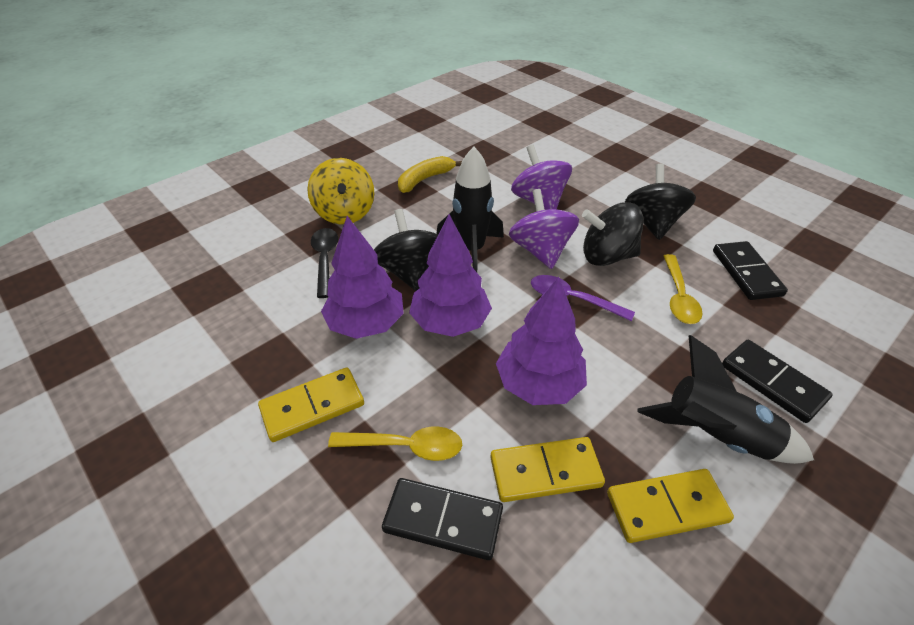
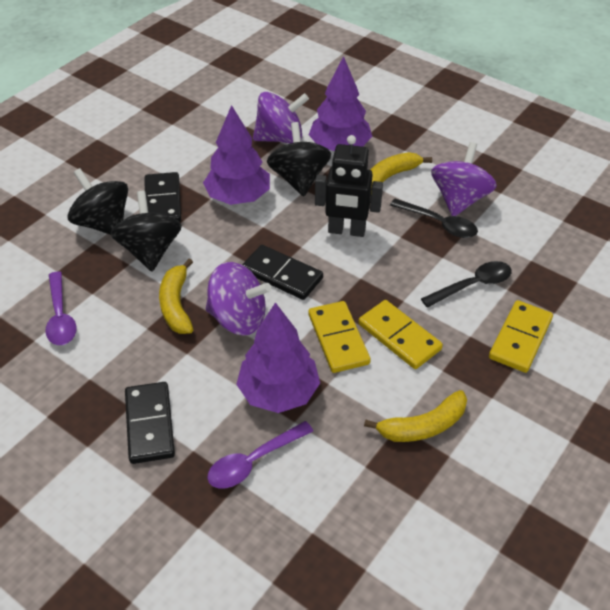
black robot: none = 0 -> [315,135,383,237] = 1
black rocket: [436,147,504,272] [637,335,814,464] = 2 -> none = 0
black spoon: [311,228,338,298] = 1 -> [390,199,478,238] [421,261,512,308] = 2
purple spinning top: [509,189,579,269] [511,145,572,210] = 2 -> [206,262,271,336] [253,92,309,144] [431,142,497,216] = 3
purple spoon: [531,275,635,321] = 1 -> [45,272,76,345] [207,421,313,488] = 2
yellow banana: [398,156,462,193] = 1 -> [159,259,193,334] [364,390,467,442] [370,152,432,191] = 3
yellow spinning top: [307,158,374,225] = 1 -> none = 0
yellow spoon: [328,426,462,461] [664,254,702,324] = 2 -> none = 0

